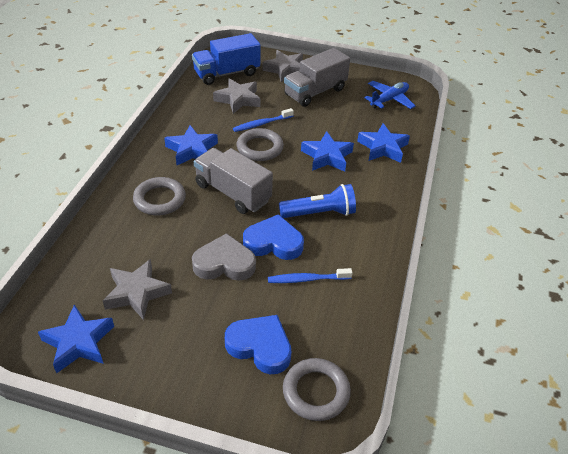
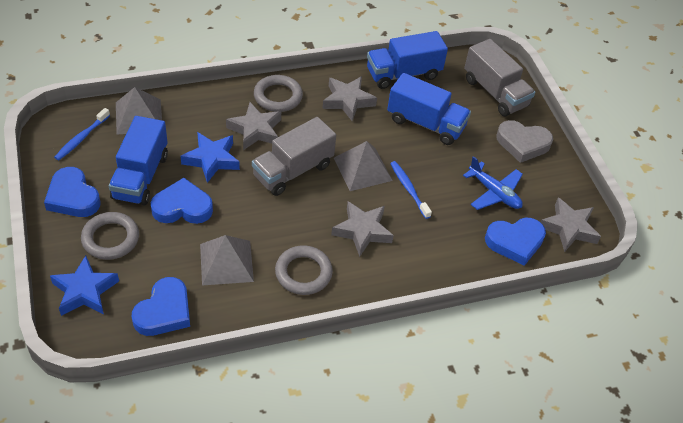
blue flashlight: [279,184,356,218] = 1 -> none = 0
blue heart: [225,315,291,374] [243,214,304,260] = 2 -> [44,167,101,217] [132,277,190,336] [151,178,213,224] [485,218,546,266] = 4
blue star: [38,305,114,373] [164,125,218,165] [301,131,354,171] [357,123,410,163] = 4 -> [50,256,119,316] [181,132,240,183] = 2
blue truck: [192,33,261,85] = 1 -> [109,116,168,206] [367,31,448,89] [387,73,471,145] = 3
grey pyramid: none = 0 -> [116,87,162,135] [200,235,254,285] [334,141,393,191] = 3
grey star: [103,259,172,320] [213,78,261,114] [262,50,303,82] = 3 -> [226,102,281,150] [322,76,377,121] [331,201,394,257] [541,197,601,252] = 4

